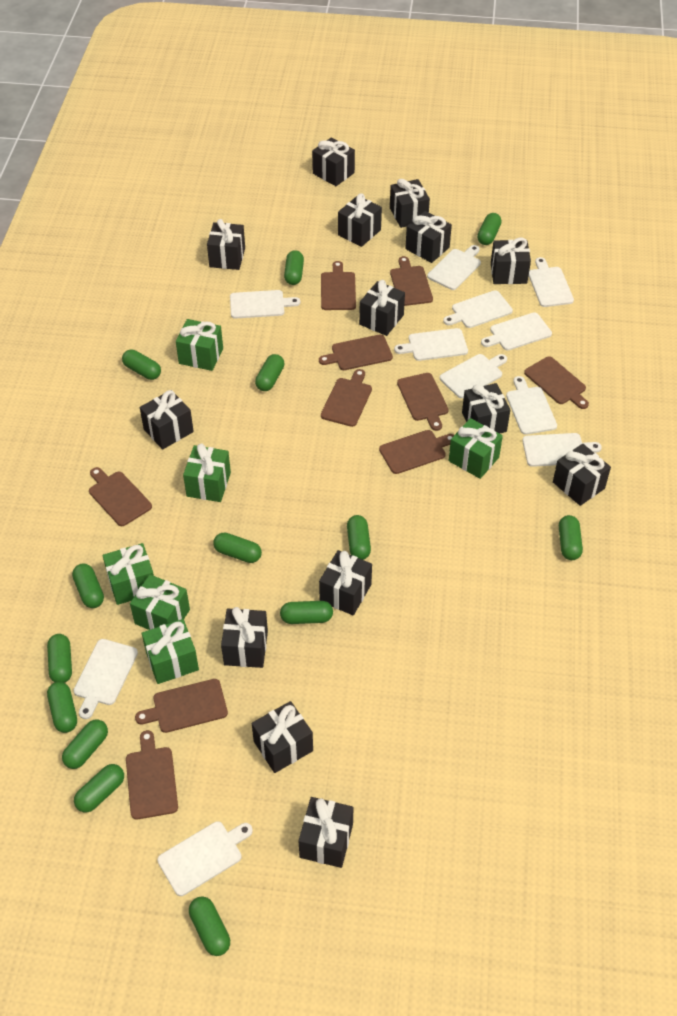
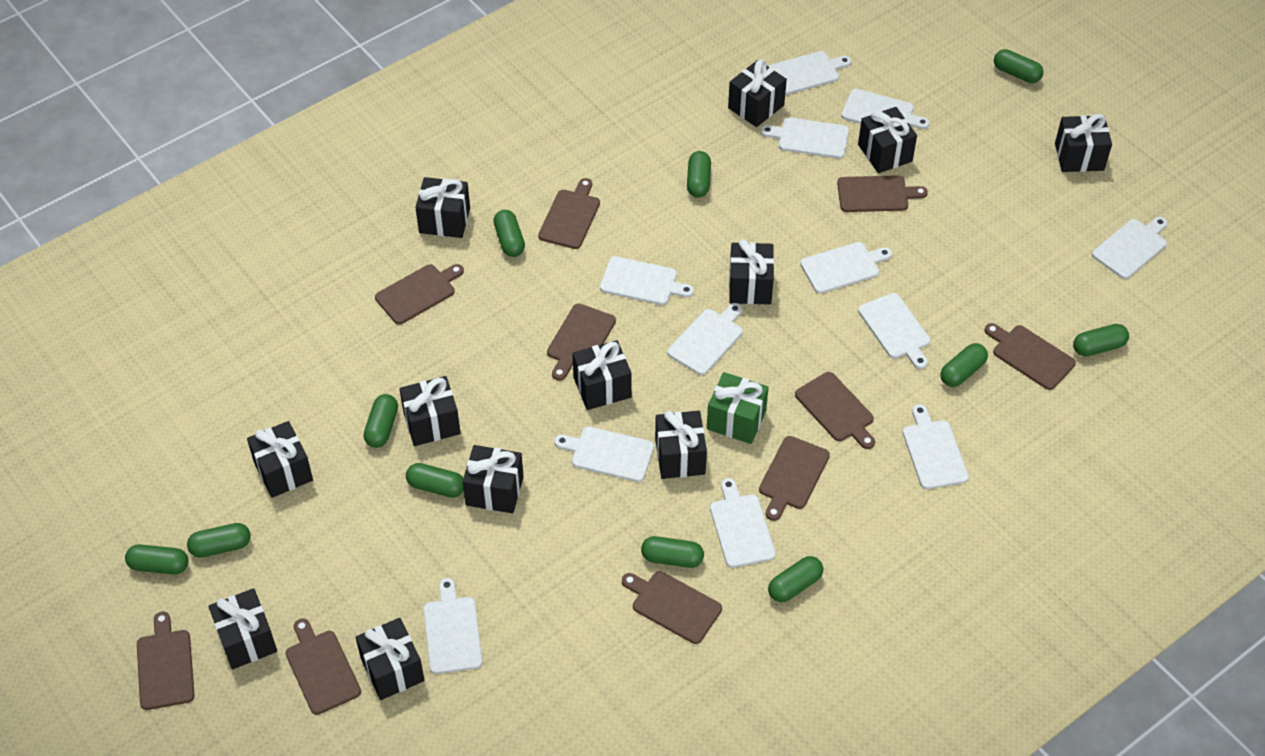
black gift: [140,390,194,449] [207,219,245,270] [221,607,268,668] [252,701,313,773] [298,797,353,868] [312,137,355,186] [319,550,372,615] [338,194,382,247] [359,280,405,336] [390,179,430,228] [405,211,452,263] [462,383,510,434] [491,237,531,284] [553,444,611,506] = 14 -> [208,588,277,669] [247,421,313,498] [356,618,425,700] [399,376,461,446] [415,177,470,238] [462,445,524,513] [572,340,632,410] [655,411,707,479] [728,59,787,127] [729,239,774,304] [858,107,917,173] [1055,114,1112,172] = 12
green capsule: [47,634,72,683] [47,682,77,733] [62,720,108,769] [72,564,104,608] [74,764,124,813] [122,349,161,380] [189,896,230,956] [213,532,262,563] [255,354,284,391] [280,601,333,624] [284,250,304,285] [347,515,371,560] [477,213,502,245] [559,515,583,560] = 14 -> [125,544,189,575] [187,523,251,558] [364,394,398,448] [406,463,464,498] [493,210,525,257] [641,536,704,568] [687,151,711,198] [768,556,823,602] [941,343,988,387] [994,49,1043,83] [1073,324,1129,357] = 11
green gift: [103,543,154,605] [130,574,190,630] [142,619,199,684] [176,319,223,371] [183,444,231,502] [449,418,503,479] = 6 -> [707,372,769,444] = 1
white cutting board: [73,639,138,719] [157,821,253,896] [230,290,300,319] [394,328,468,361] [427,245,481,290] [440,354,507,398] [443,290,513,328] [481,312,552,350] [506,376,557,435] [522,433,602,467] [529,257,574,307] = 11 -> [424,578,482,674] [554,426,654,482] [600,256,694,305] [667,303,743,375] [710,478,776,568] [761,117,849,158] [768,51,852,95] [800,242,892,294] [841,89,930,129] [858,293,930,369] [903,404,969,489] [1092,217,1167,279] = 12

